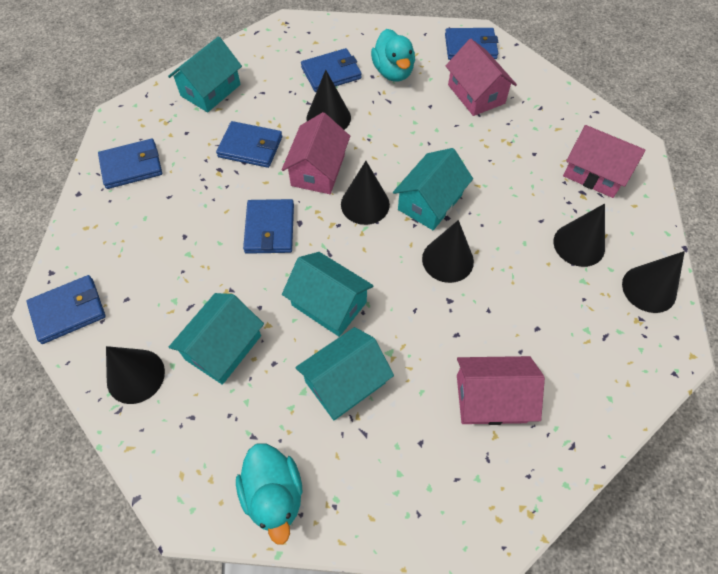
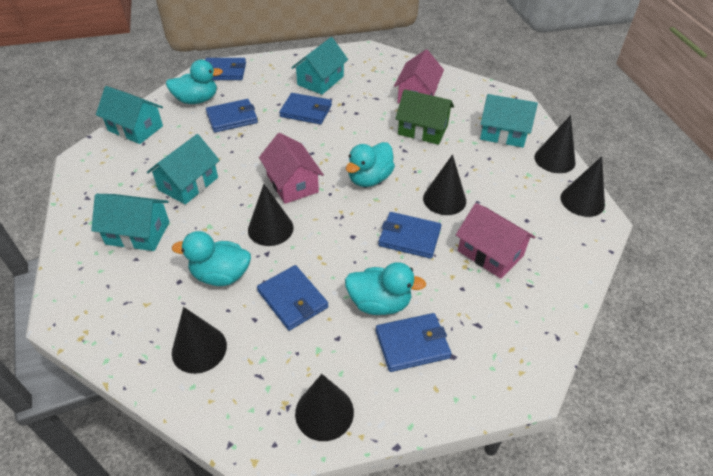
green house: none = 0 -> [395,89,454,145] = 1
pink house: [282,112,350,194] [446,39,517,116] [457,356,545,425] [563,125,646,198] = 4 -> [259,133,324,204] [394,50,444,103] [456,203,535,279] = 3
turquoise duck: [236,443,302,544] [371,29,415,82] = 2 -> [166,60,223,104] [172,231,251,286] [345,262,426,315] [346,142,395,187] = 4

